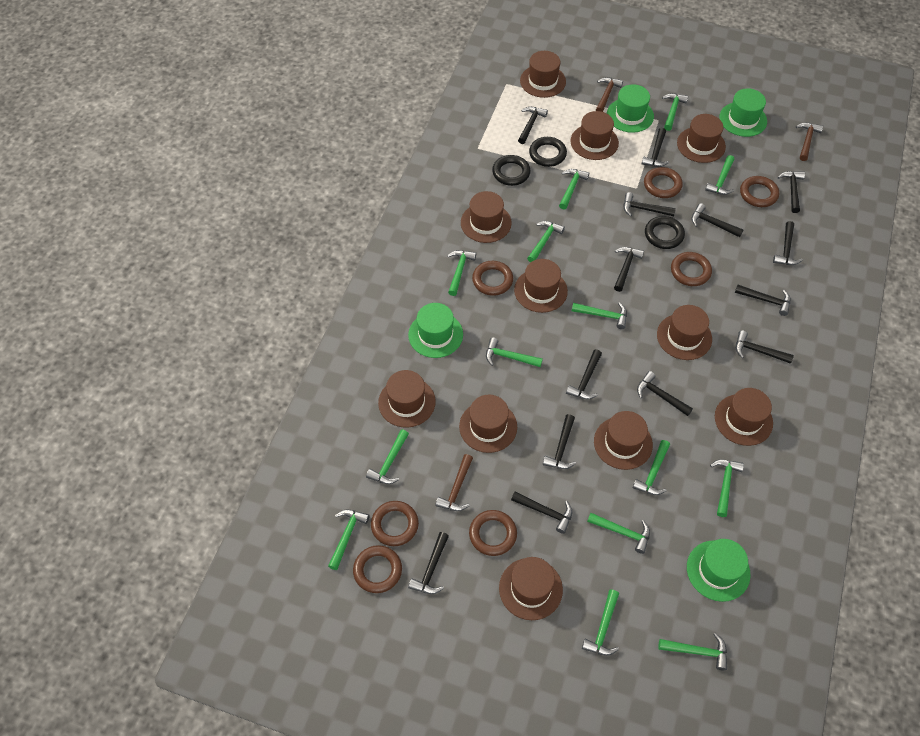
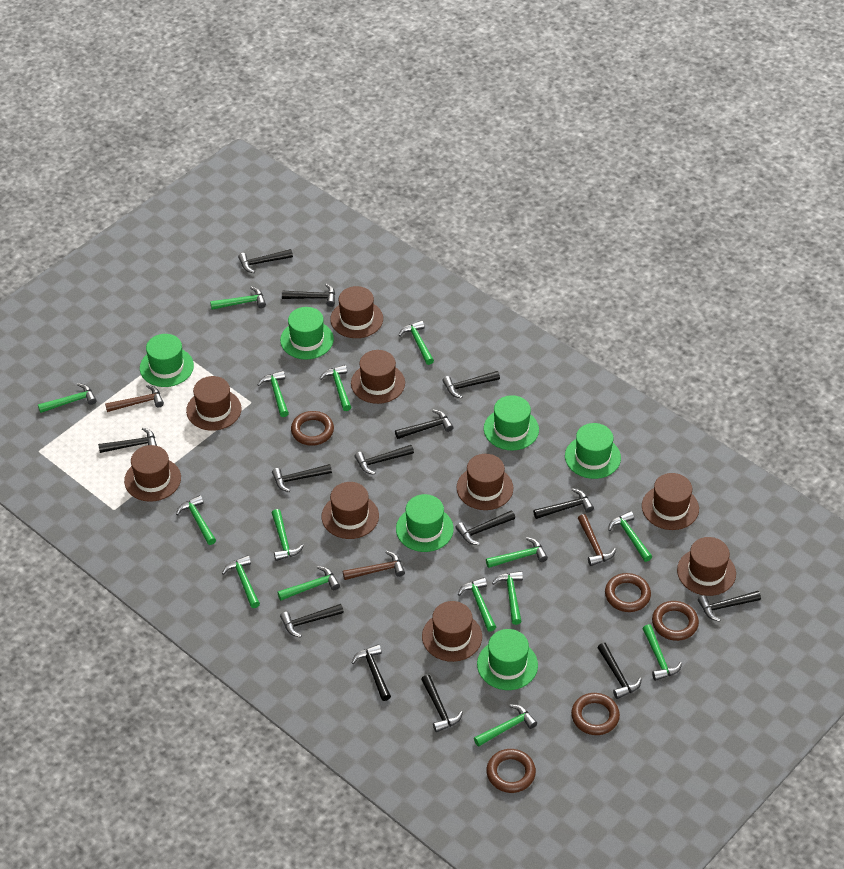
black ring: [492,155,530,186] [529,137,567,167] [645,216,685,249] = 3 -> none = 0
brown hat: [378,370,436,428] [459,394,517,453] [461,191,512,243] [499,557,563,620] [514,259,568,313] [520,51,566,98] [570,111,619,160] [594,411,653,470] [657,305,712,360] [677,114,726,163] [715,388,773,446] = 11 -> [124,445,181,502] [186,376,241,431] [322,482,379,539] [330,286,383,338] [351,350,405,404] [422,601,482,662] [457,454,513,510] [642,473,699,530] [677,537,736,596] = 9
brown ring: [353,545,402,593] [371,501,419,546] [469,510,517,556] [472,261,513,296] [644,167,683,198] [671,252,712,286] [740,176,779,207] = 7 -> [291,411,334,446] [486,749,536,793] [571,693,620,735] [605,573,651,612] [652,601,699,641] = 5
green hammer: [328,510,370,570] [366,429,409,484] [447,250,476,296] [486,338,543,367] [527,221,565,262] [559,169,589,209] [572,302,627,329] [582,589,619,656] [587,513,650,554] [633,440,670,495] [658,633,727,670] [662,93,688,131] [705,155,734,195] [710,459,744,517] = 14 -> [38,383,97,413] [176,495,216,545] [210,287,266,310] [222,555,260,608] [257,371,289,417] [272,509,304,561] [277,566,340,600] [320,365,351,411] [399,320,434,365] [458,577,496,632] [474,704,537,747] [486,537,548,568] [492,571,523,625] [608,511,652,562] [642,624,682,681] = 15
green hat: [408,303,463,358] [607,84,654,133] [687,539,750,602] [719,88,767,137] = 4 -> [140,334,194,387] [280,307,334,359] [396,494,454,552] [477,629,538,690] [484,395,539,451] [565,423,621,479] = 6

